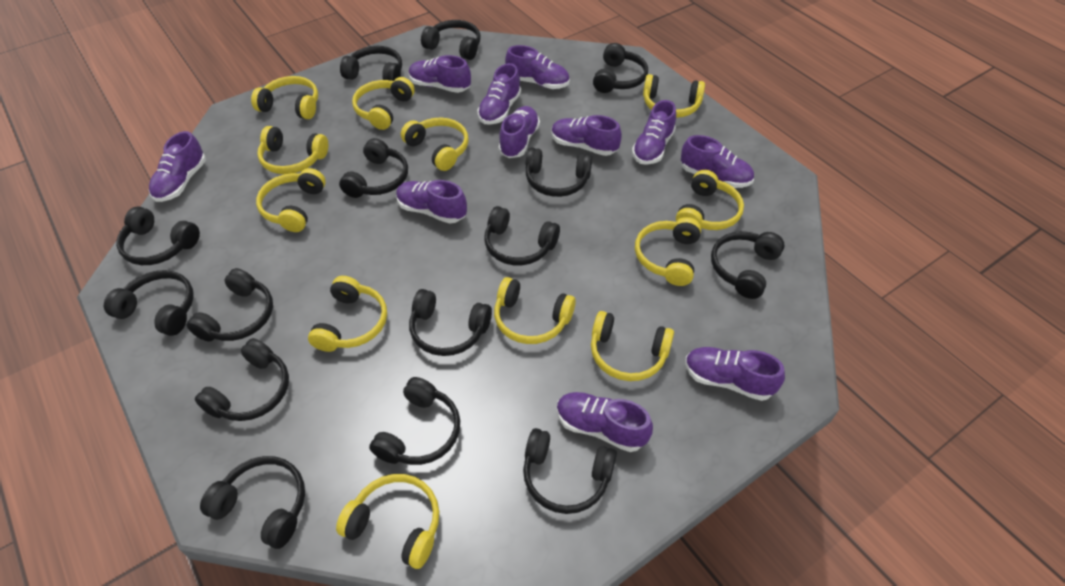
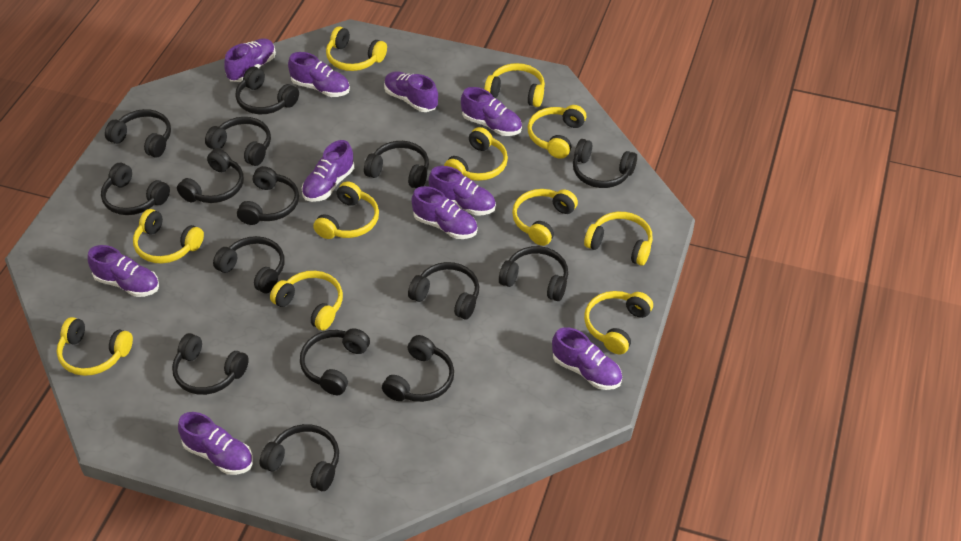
purple shoe: [149,131,206,202] [396,180,467,224] [409,55,471,93] [477,63,521,125] [498,106,540,158] [505,45,569,89] [551,115,622,156] [557,392,653,452] [632,100,676,165] [681,135,754,188] [685,347,785,401] = 11 -> [87,245,159,297] [178,412,253,475] [224,38,276,82] [288,52,350,97] [301,140,354,202] [384,71,438,112] [411,186,477,239] [428,166,496,216] [461,87,522,136] [552,327,622,390] = 10
yellow headphones: [251,76,318,119] [256,168,326,232] [257,126,328,174] [308,276,387,352] [336,474,439,569] [352,77,415,130] [401,118,469,171] [494,277,576,344] [591,311,674,381] [635,217,701,286] [643,74,705,118] [676,170,744,230] = 12 -> [57,317,133,376] [133,209,204,263] [270,271,343,330] [313,181,379,239] [326,26,387,71] [444,127,508,181] [484,63,545,107] [512,189,578,246] [528,105,586,159] [584,212,653,266] [584,291,653,355] = 11

